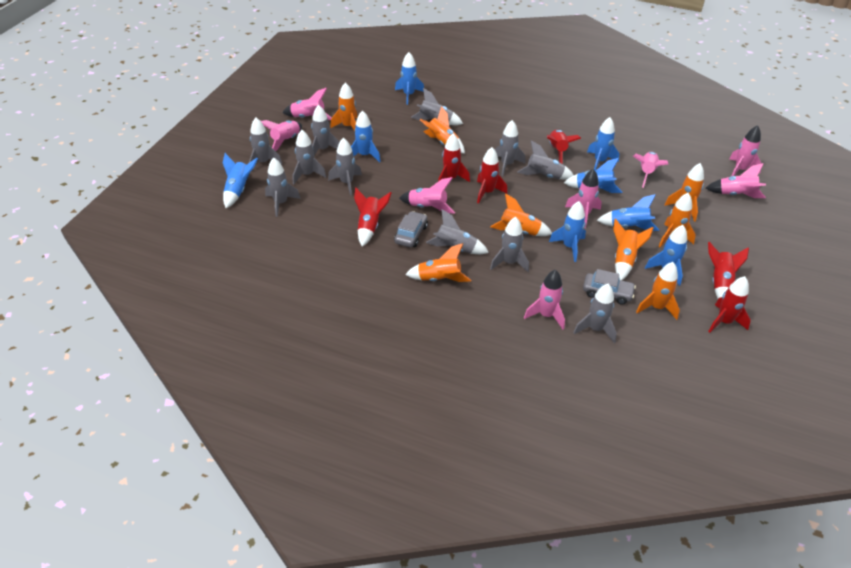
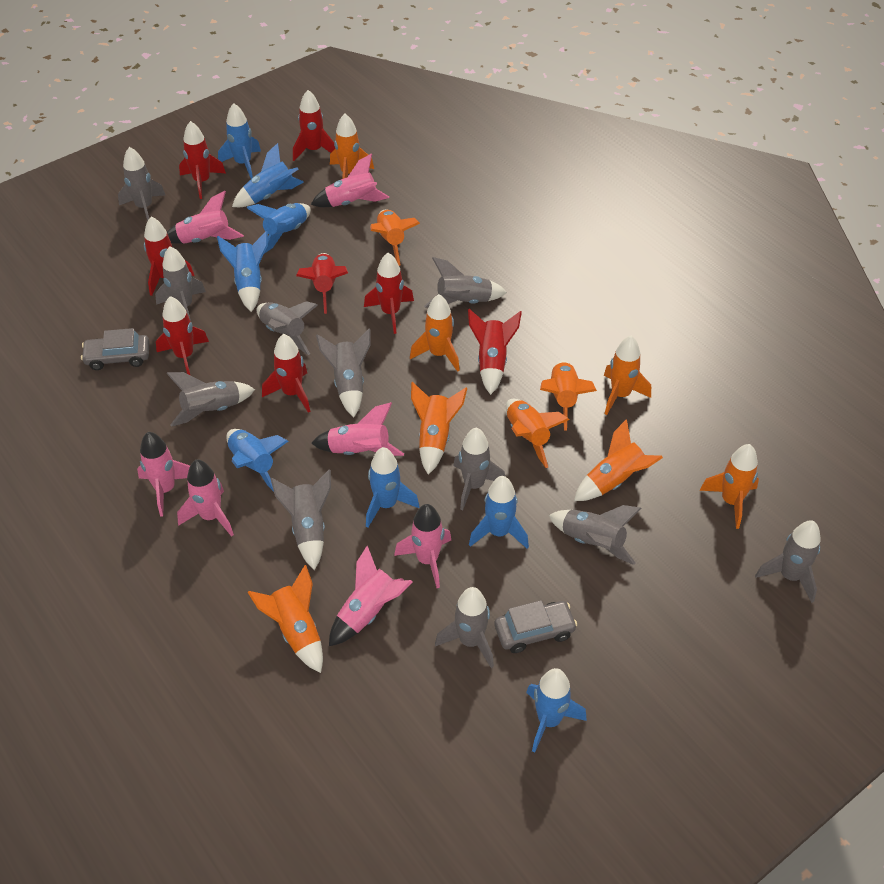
orange rocket: [330,82,358,131] [405,243,471,282] [420,106,465,153] [490,193,552,236] [613,219,654,280] [636,262,680,320] [658,193,696,247] [664,163,704,222] = 8 -> [248,565,323,673] [330,114,374,179] [370,209,420,266] [410,294,460,372] [411,382,467,475] [506,399,570,468] [540,360,597,431] [574,419,663,501] [604,336,651,415] [700,444,759,529] = 10
pink rocket: [261,120,302,151] [282,88,331,120] [399,177,455,214] [524,269,565,329] [565,169,602,228] [633,152,668,188] [706,163,766,198] [729,125,762,176] = 8 -> [137,432,190,516] [167,191,244,244] [177,459,234,537] [311,153,389,207] [311,402,404,456] [329,546,413,646] [394,504,451,588] = 7
red rocket: [354,188,391,247] [438,134,470,182] [477,147,507,204] [547,130,581,164] [708,242,749,299] [708,276,751,333] = 6 -> [144,217,194,296] [156,296,209,375] [179,121,226,199] [262,334,310,413] [293,90,335,161] [296,253,348,314] [364,253,414,334] [468,309,522,395] = 8

